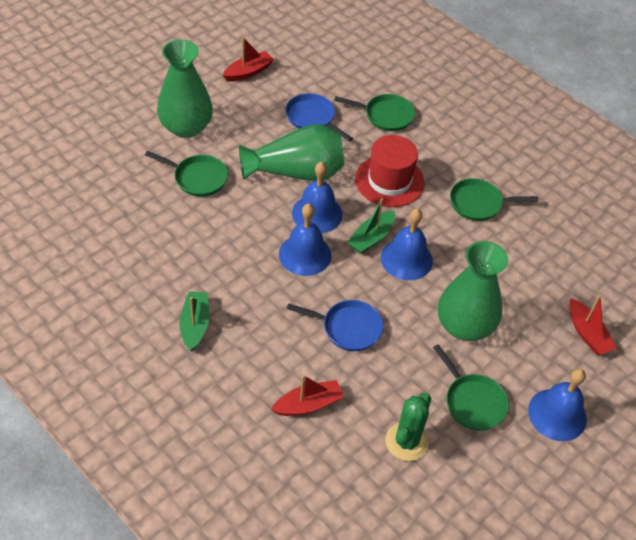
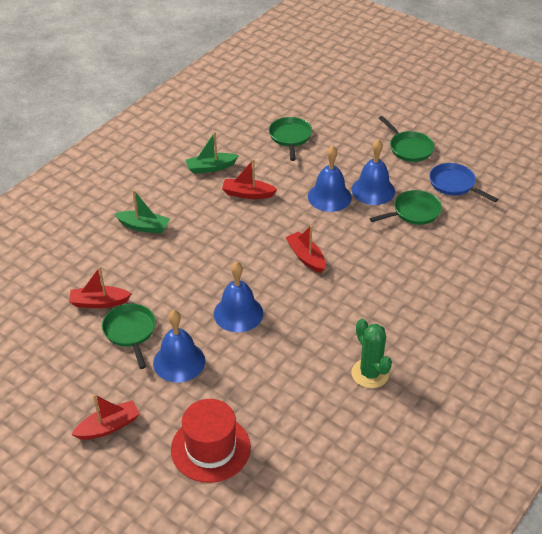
blue pan: [285,93,353,141] [287,300,383,351] = 2 -> [429,163,498,202] = 1
green vase: [157,39,213,138] [239,124,344,181] [438,241,508,341] = 3 -> none = 0
red boat: [222,37,274,82] [271,375,344,416] [569,294,617,355] = 3 -> [69,266,131,308] [71,394,140,440] [222,159,278,199] [285,225,326,273] = 4

